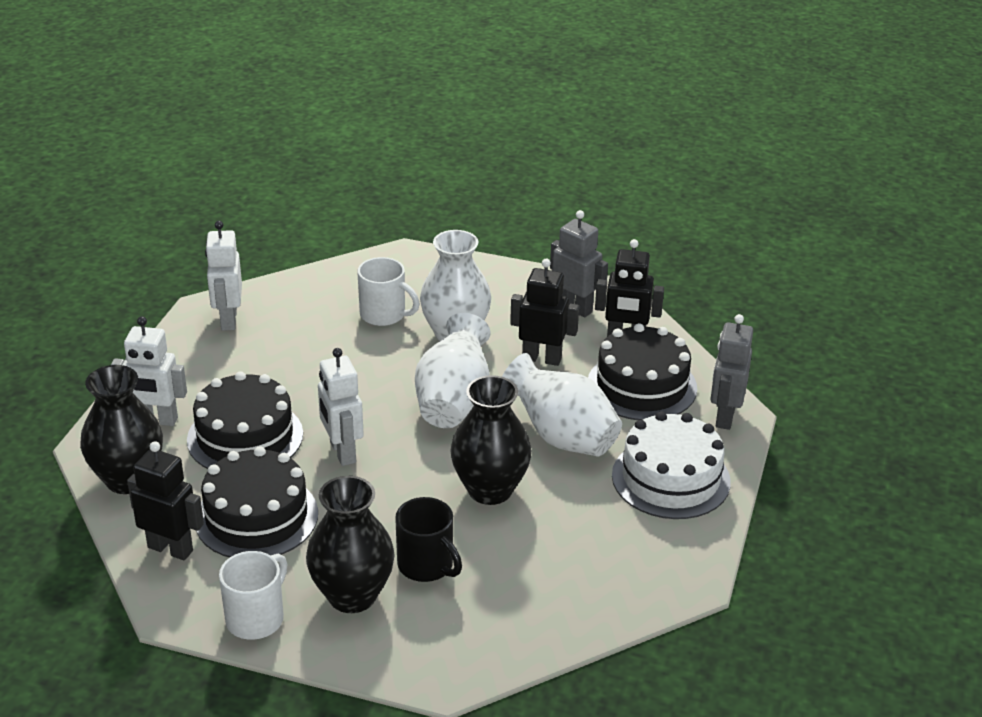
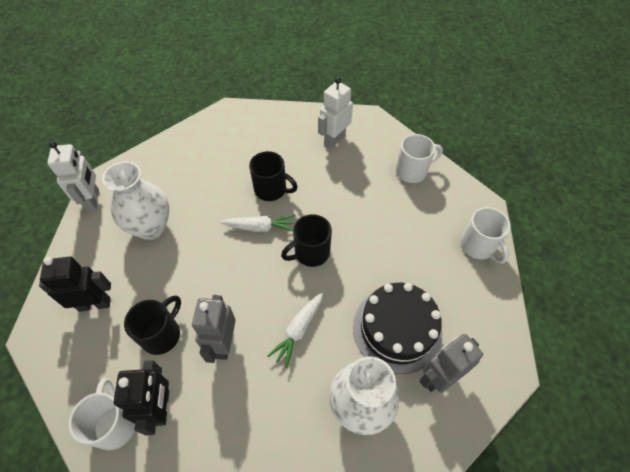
black cake: [187,371,303,469] [196,446,318,558] [588,323,697,420] = 3 -> [353,283,442,374] = 1
black mug: [395,497,462,582] = 1 -> [124,295,181,355] [249,151,298,201] [281,214,332,267] = 3
black robot: [127,441,204,560] [510,259,579,366] [595,239,664,337] = 3 -> [39,256,111,312] [114,360,169,435] = 2
black vase: [80,365,163,494] [306,476,395,613] [450,375,532,505] = 3 -> none = 0
white cake: [612,411,731,519] = 1 -> none = 0
white carrot: none = 0 -> [221,215,295,232] [267,293,323,368] = 2
white mug: [219,551,287,640] [357,257,420,326] = 2 -> [69,378,135,450] [396,134,443,183] [460,207,511,264] = 3
white robot: [111,316,187,426] [205,221,242,331] [318,348,364,466] = 3 -> [47,141,99,211] [318,77,353,149] = 2
white vase: [415,313,491,428] [420,230,491,342] [502,353,622,457] = 3 -> [102,161,169,240] [329,356,399,435] = 2

